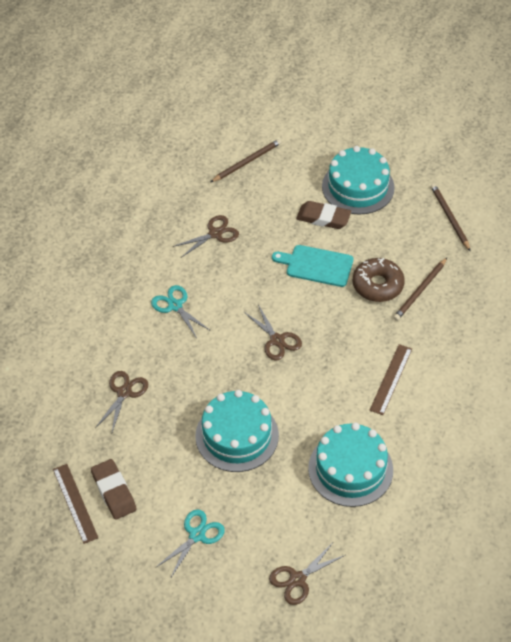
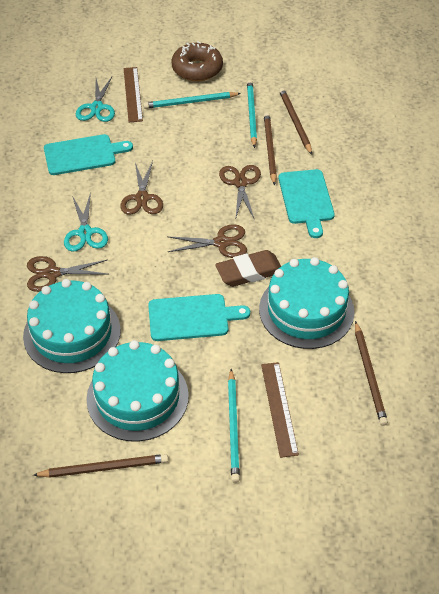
brown eraser: [91,459,137,520] [296,201,351,229] = 2 -> [215,250,281,287] = 1
brown pencil: [211,139,282,182] [393,258,447,321] [431,184,471,252] = 3 -> [33,454,168,478] [264,113,277,185] [279,88,312,155] [355,321,388,426] = 4
turquoise cutting board: [272,245,353,287] = 1 -> [44,134,133,175] [148,294,250,341] [279,169,335,238] = 3
turquoise pencil: none = 0 -> [143,92,241,109] [228,369,240,483] [247,80,257,148] = 3

